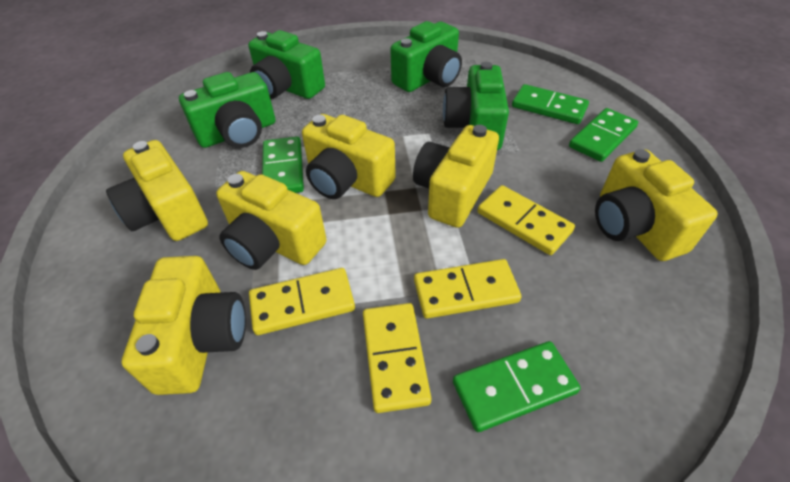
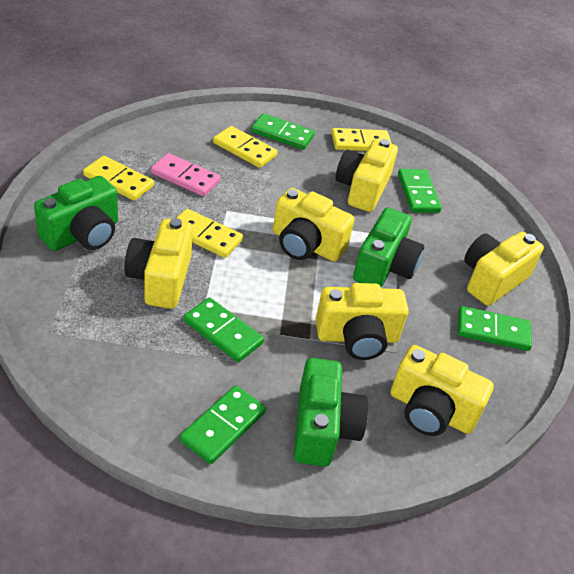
green camera: [179,72,275,148] [248,30,325,99] [390,21,462,92] [443,62,509,150] = 4 -> [34,176,118,251] [294,358,368,467] [353,207,424,287] = 3
green domino: [262,137,304,193] [453,341,581,432] [512,84,589,124] [569,108,638,162] = 4 -> [180,385,266,464] [184,297,264,362] [251,113,315,150] [398,169,442,213] [458,306,532,351] = 5
pink domino: none = 0 -> [151,153,220,196] = 1

